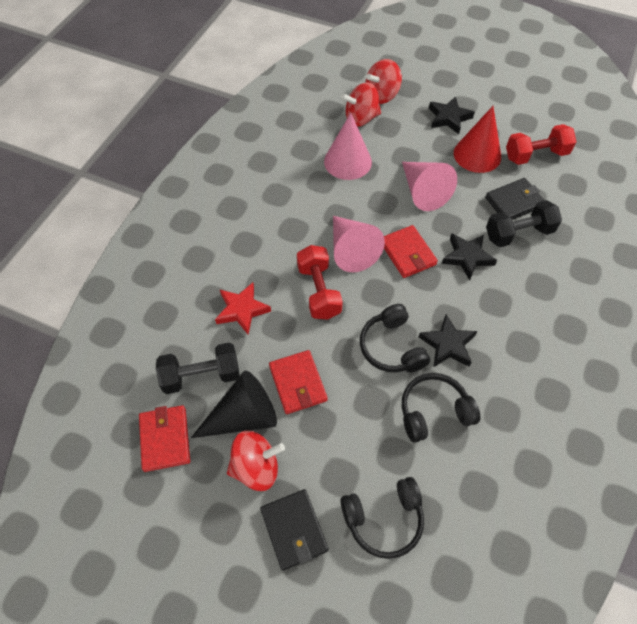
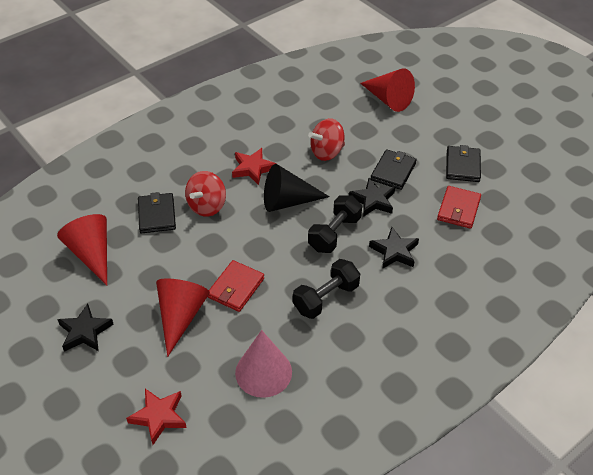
black headphones: [340,477,424,559] [360,304,430,372] [402,373,481,443] = 3 -> none = 0
black wallet: [260,489,328,571] [485,178,545,220] = 2 -> [138,192,176,233] [371,149,417,190] [446,145,481,182] = 3
pink cone: [324,113,372,180] [333,216,385,272] [402,162,457,211] = 3 -> [235,330,292,398] = 1
red cone: [454,106,501,173] = 1 -> [57,214,107,285] [156,278,210,357] [360,69,415,112] = 3
red dumbbell: [297,245,343,320] [506,124,576,165] = 2 -> none = 0
red spinning top: [227,430,285,491] [341,82,381,127] [365,59,402,104] = 3 -> [185,171,226,217] [308,118,345,161] = 2
red star: [215,282,271,334] = 1 -> [126,389,187,445] [232,148,276,185] = 2
red wallet: [139,405,190,472] [269,350,328,414] [384,225,438,278] = 3 -> [208,260,264,312] [437,186,481,229] = 2

